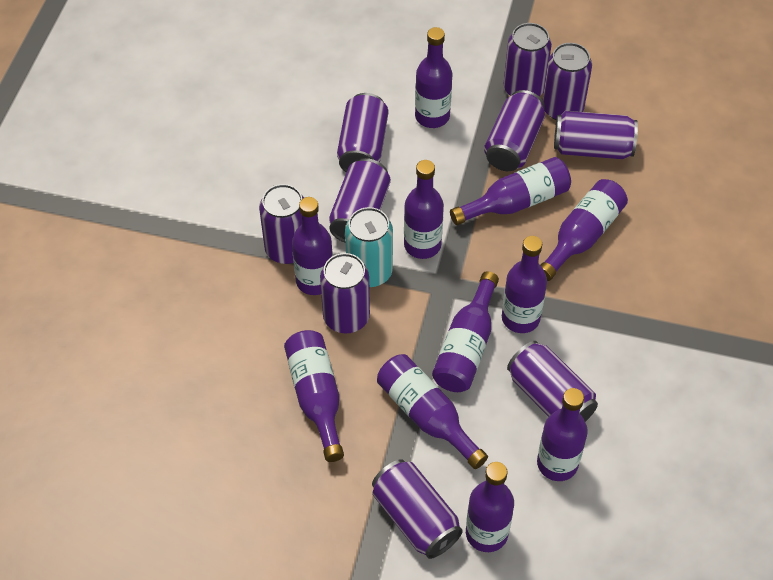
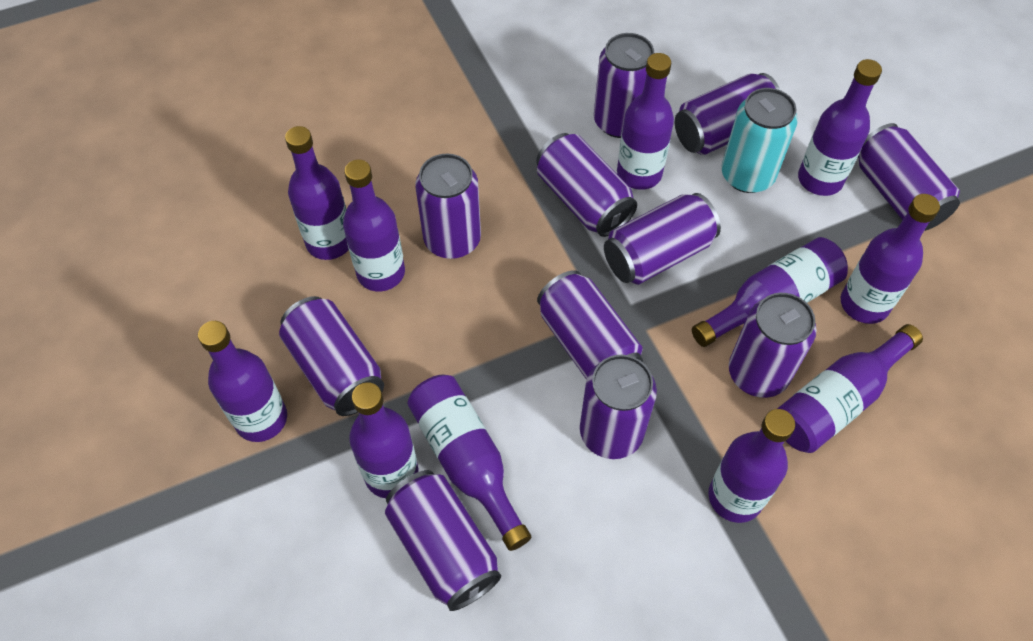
purple can: [259,184,304,264] [320,253,370,333] [329,158,391,243] [337,93,388,172] [372,459,463,559] [484,90,545,171] [504,23,552,96] [507,341,598,422] [543,43,592,120] [554,111,638,159] = 10 -> [279,296,384,416] [385,470,501,611] [415,154,481,259] [536,133,637,237] [537,270,643,380] [580,355,657,459] [594,33,654,138] [604,193,721,285] [675,73,780,155] [729,293,817,398] [858,123,960,231] = 11

